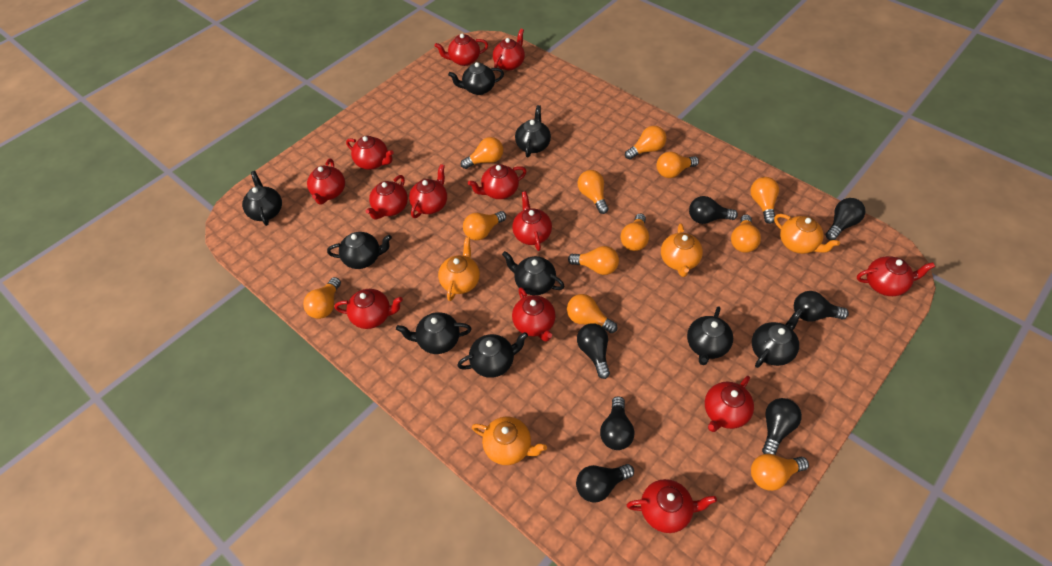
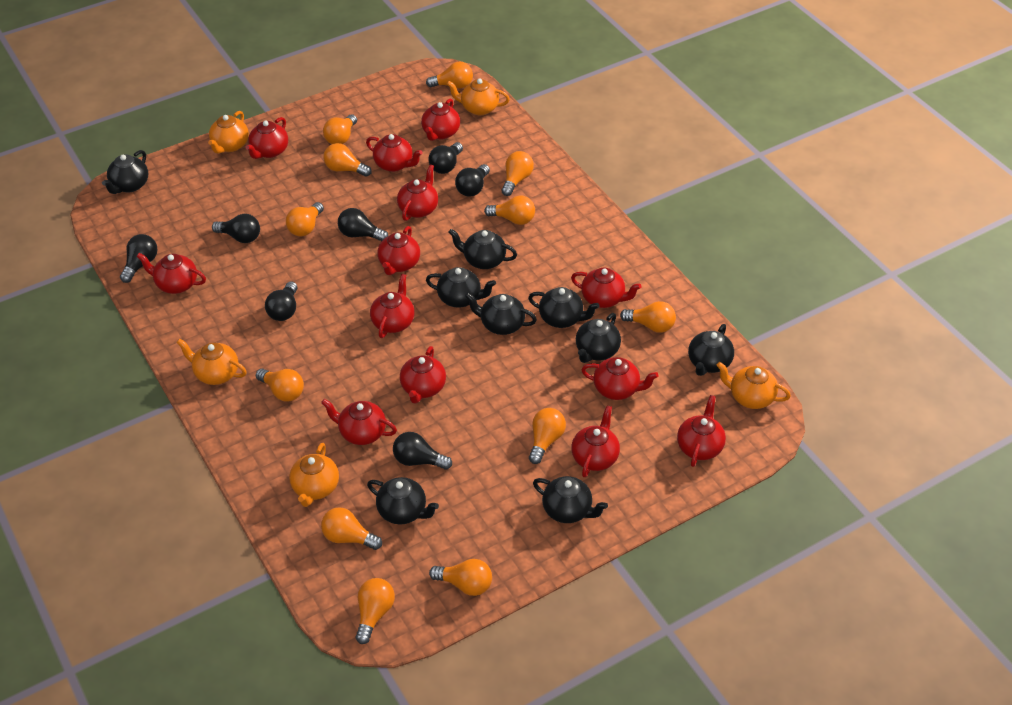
orange teapot: [438,237,480,301] [472,417,547,465] [661,223,703,277] [774,214,840,254] = 4 -> [176,339,247,385] [208,111,249,154] [289,443,339,507] [446,79,510,115] [716,362,791,409] = 5

